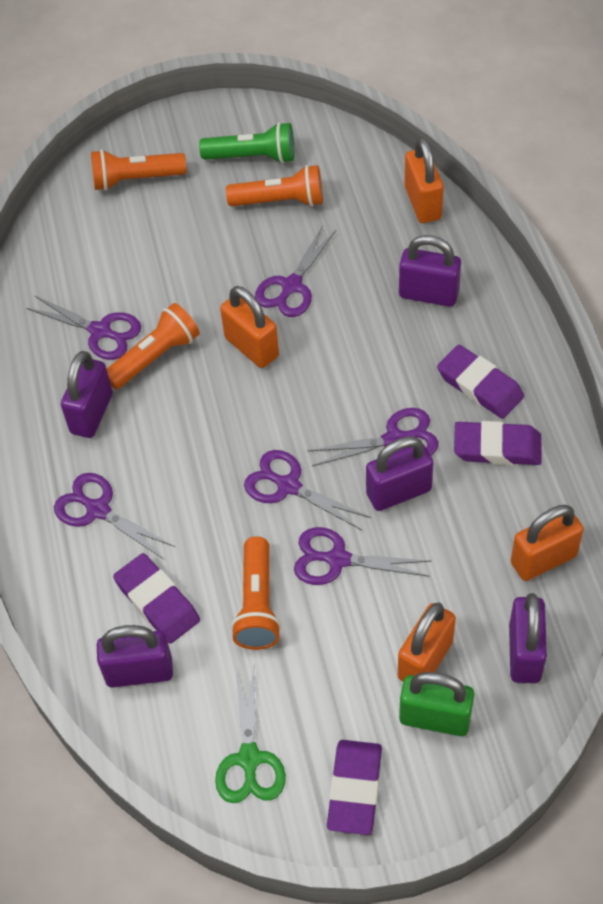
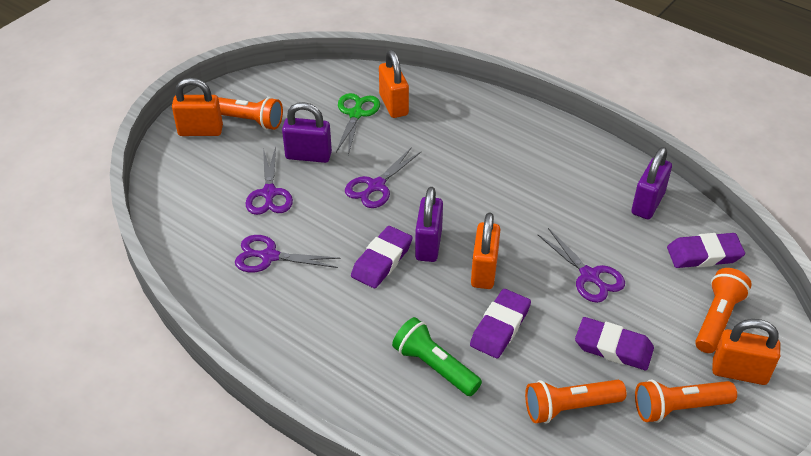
green padlock: [399,672,474,736] = 1 -> none = 0
purple padlock: [61,351,113,438] [97,625,173,688] [366,437,433,511] [399,235,461,307] [509,593,547,683] = 5 -> [282,102,332,163] [415,187,443,262] [631,147,672,219] = 3
purple scissors: [26,295,141,360] [54,473,175,559] [244,450,371,530] [255,225,336,317] [294,527,431,585] [307,408,439,466] = 6 -> [235,235,341,273] [245,147,293,215] [345,147,422,208] [538,228,625,303] = 4

